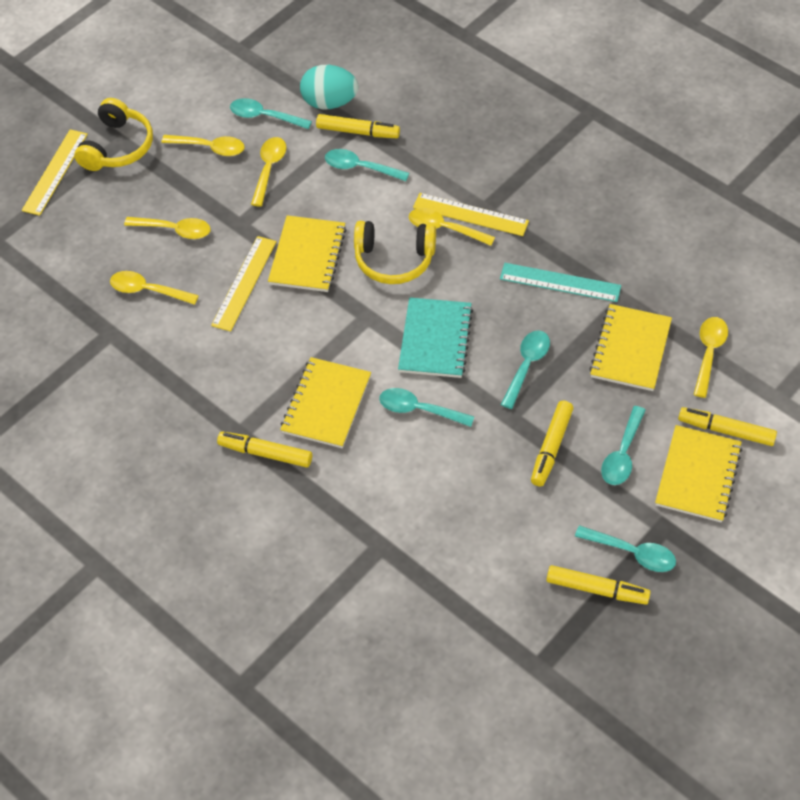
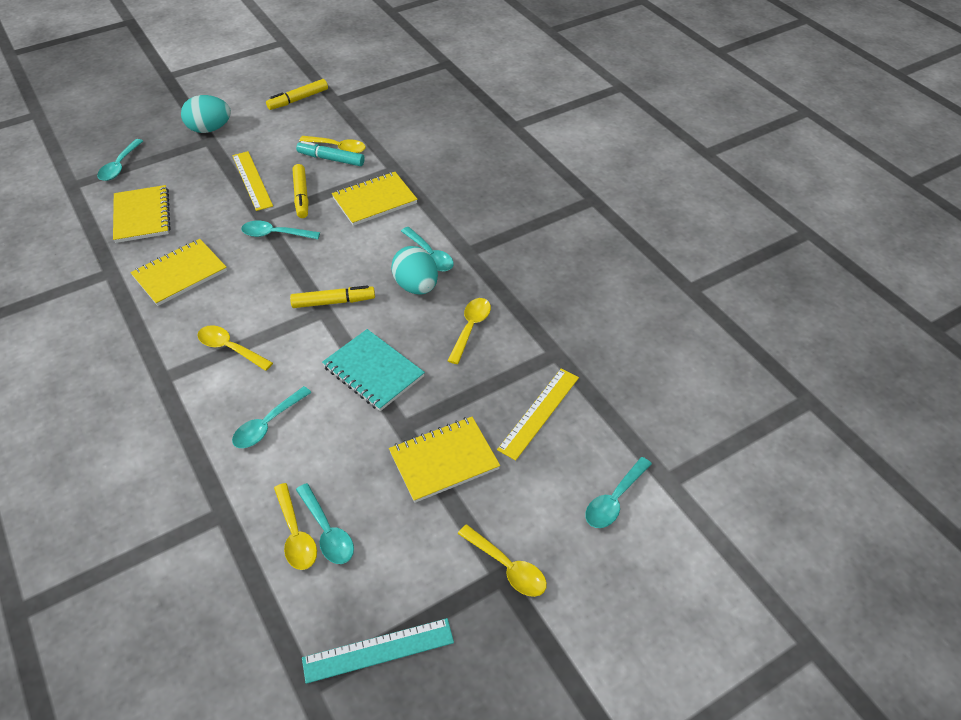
turquoise egg: [300,65,358,109] = 1 -> [181,95,231,133] [391,246,438,294] = 2
turquoise marker: none = 0 -> [296,141,365,166] = 1
yellow headphones: [74,98,153,171] [354,221,436,284] = 2 -> none = 0
yellow marker: [217,431,312,468] [316,114,400,138] [531,401,574,486] [546,565,651,604] [678,407,777,446] = 5 -> [266,79,328,110] [290,285,375,308] [293,164,308,218] = 3
yellow ruler: [22,129,88,216] [211,236,277,332] [413,193,529,236] = 3 -> [232,151,273,211] [497,369,579,461] = 2
yellow spoon: [110,271,199,305] [124,217,211,239] [161,135,245,156] [251,137,286,207] [409,208,495,246] [693,317,728,398] = 6 -> [197,325,273,371] [274,483,317,570] [299,136,366,153] [448,298,491,364] [458,524,547,597] = 5

